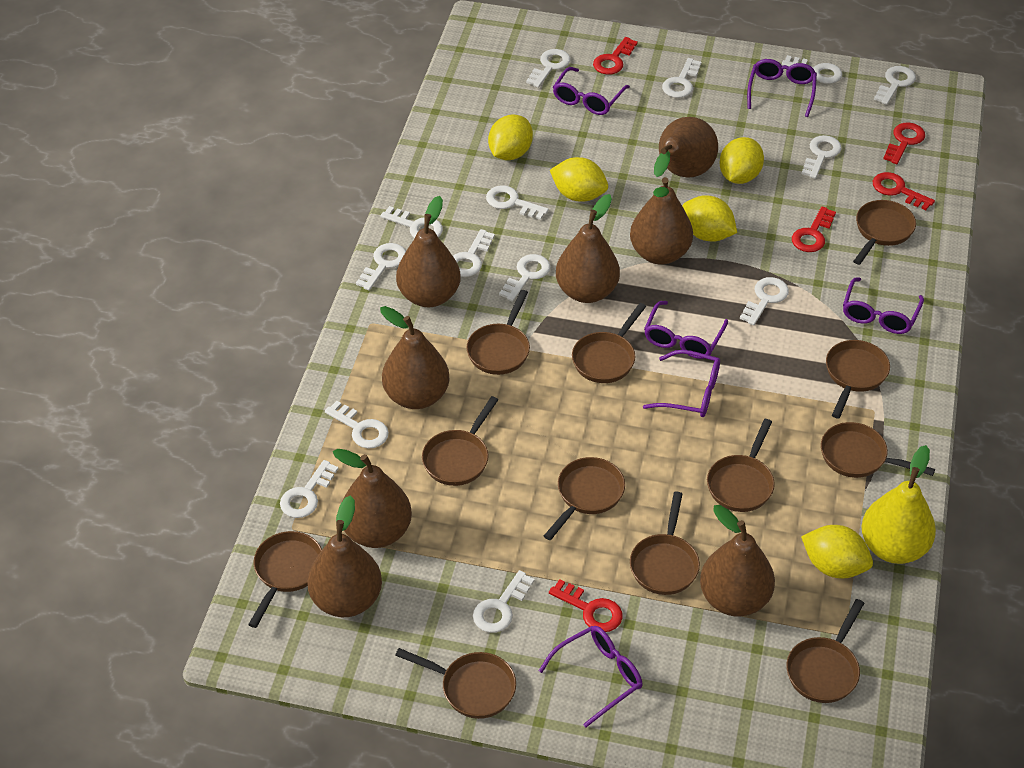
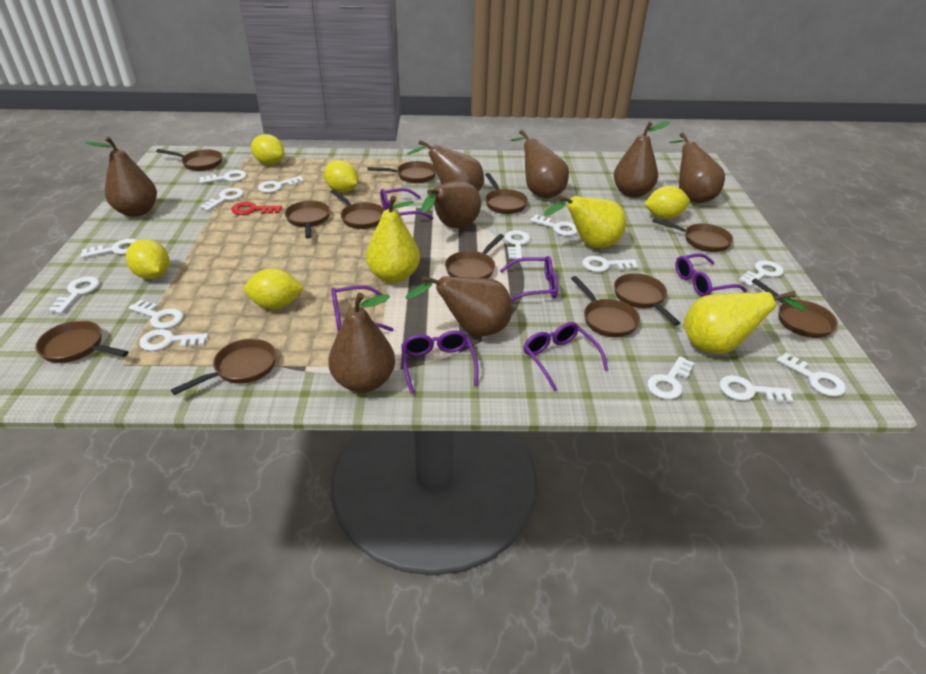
red key: [549,579,623,632] [593,37,638,75] [792,206,836,252] [873,172,935,210] [883,122,925,164] = 5 -> [231,202,282,215] = 1
yellow pear: [862,445,936,564] = 1 -> [366,196,420,283] [544,196,626,248] [684,291,806,354] = 3

